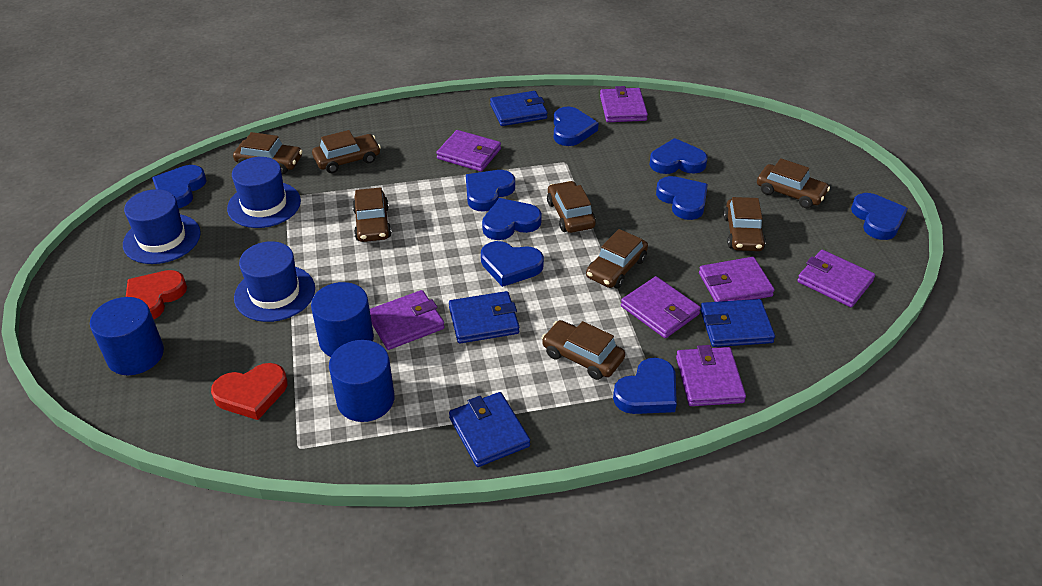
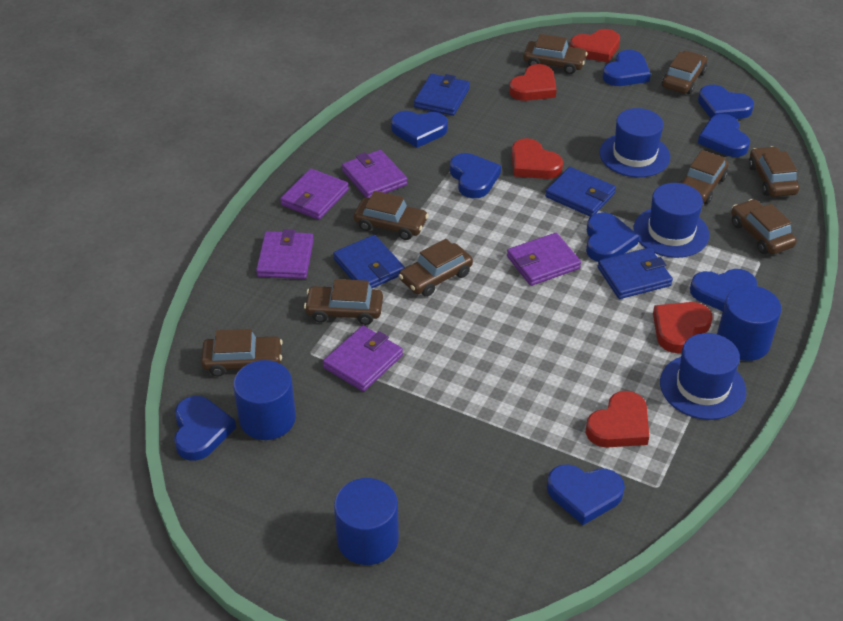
brown car: [233,132,303,174] [312,130,381,173] [352,187,392,242] [542,320,625,380] [547,181,596,233] [586,229,648,289] [723,197,766,251] [757,158,830,208] = 8 -> [201,329,283,377] [304,279,383,325] [354,191,428,240] [399,239,473,297] [523,34,587,74] [662,51,707,94] [680,150,728,204] [731,199,797,254] [749,146,799,197] = 9
purple wallet: [370,290,445,350] [436,130,501,172] [600,86,648,122] [621,276,701,338] [676,345,746,406] [699,257,774,302] [797,250,875,307] = 7 -> [256,229,314,279] [280,169,349,220] [323,326,403,392] [342,150,407,198] [507,233,581,286] = 5
red heart: [126,270,187,319] [211,363,288,420] = 2 -> [509,64,557,101] [511,138,563,179] [570,29,620,63] [586,391,649,447] [653,302,713,353] = 5

